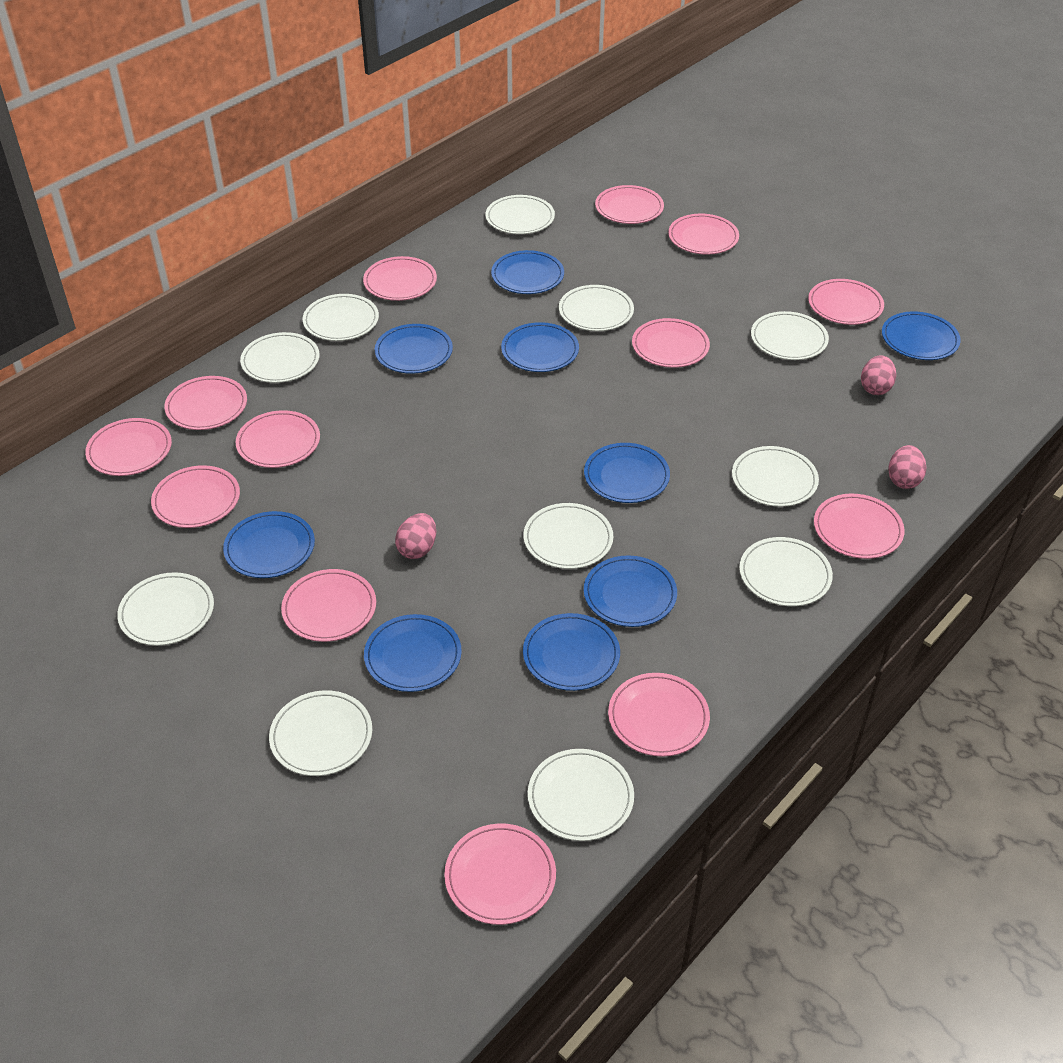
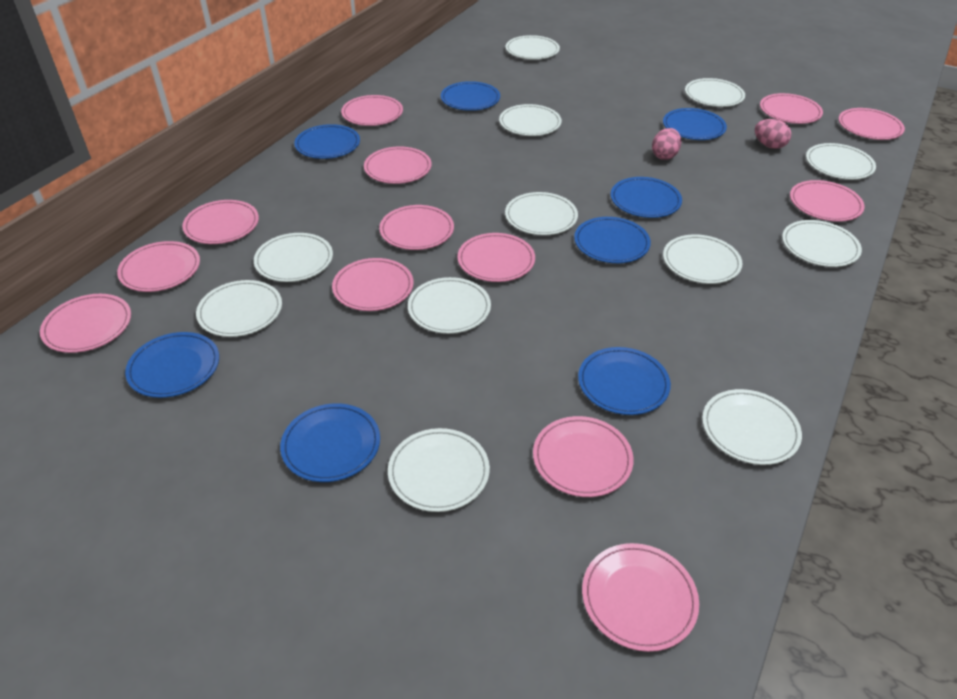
blue plate: [223,511,315,578] [364,614,462,692] [375,324,453,374] [491,250,564,294] [501,322,579,372] [523,613,620,691] [584,443,670,503] [584,555,677,627] [882,311,961,360] = 9 -> [125,332,219,398] [280,403,380,482] [294,124,360,159] [441,81,500,111] [574,217,651,263] [578,347,671,415] [611,177,682,218] [663,108,727,140] = 8
pink egg: [395,513,436,559] [861,355,896,395] [888,445,926,489] = 3 -> [652,128,681,160] [755,119,791,149] = 2
white plate: [117,573,214,646] [240,332,320,383] [269,690,372,776] [302,294,379,341] [486,195,555,234] [523,503,613,569] [528,749,634,841] [559,285,634,331] [732,446,819,507] [739,537,833,606] [751,311,829,360] = 11 -> [196,280,282,337] [254,233,333,282] [388,428,490,512] [408,277,491,334] [499,104,562,136] [505,192,578,235] [506,35,560,60] [663,234,743,284] [685,78,745,107] [702,389,802,465] [782,220,862,267] [806,143,876,180] = 12

